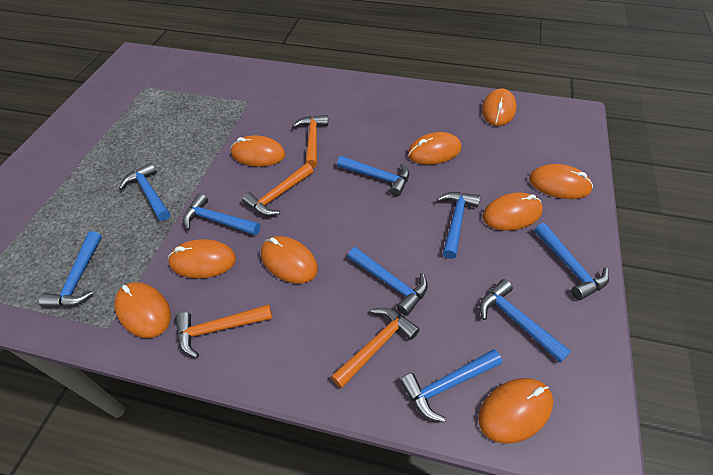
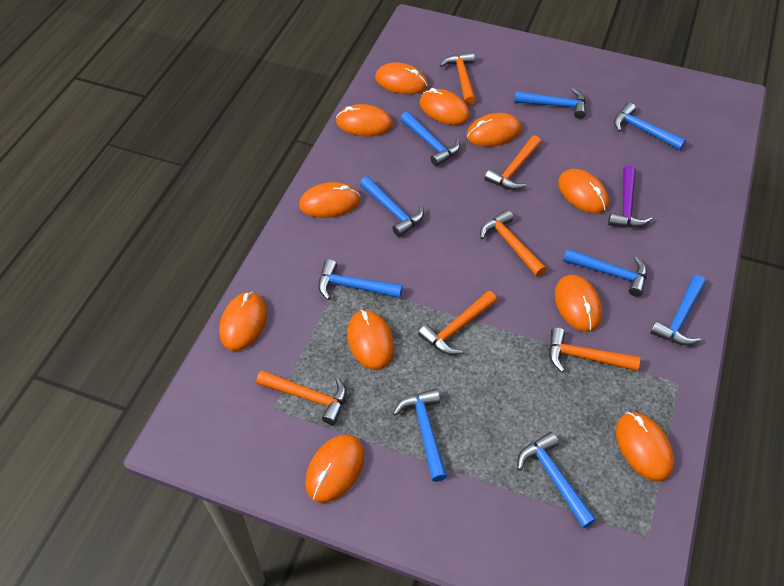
orange hammer: [175,304,272,358] [242,163,314,216] [293,115,328,168] [331,308,420,389] = 4 -> [256,370,346,425] [418,291,497,355] [440,52,476,105] [480,210,546,277] [485,135,541,190] [549,327,640,372] = 6
orange mouse: [114,282,171,338] [168,239,236,279] [231,135,285,167] [261,236,318,284] [408,132,462,165] [478,378,553,444] [482,88,517,126] [482,192,543,231] [529,164,593,199] = 9 -> [219,292,267,351] [299,182,361,218] [305,434,364,503] [336,104,393,136] [347,310,394,370] [375,62,428,94] [420,88,470,125] [466,113,521,146] [555,275,602,332] [558,169,609,214] [616,412,674,482] = 11
purple hammer: none = 0 -> [608,165,652,228] = 1

